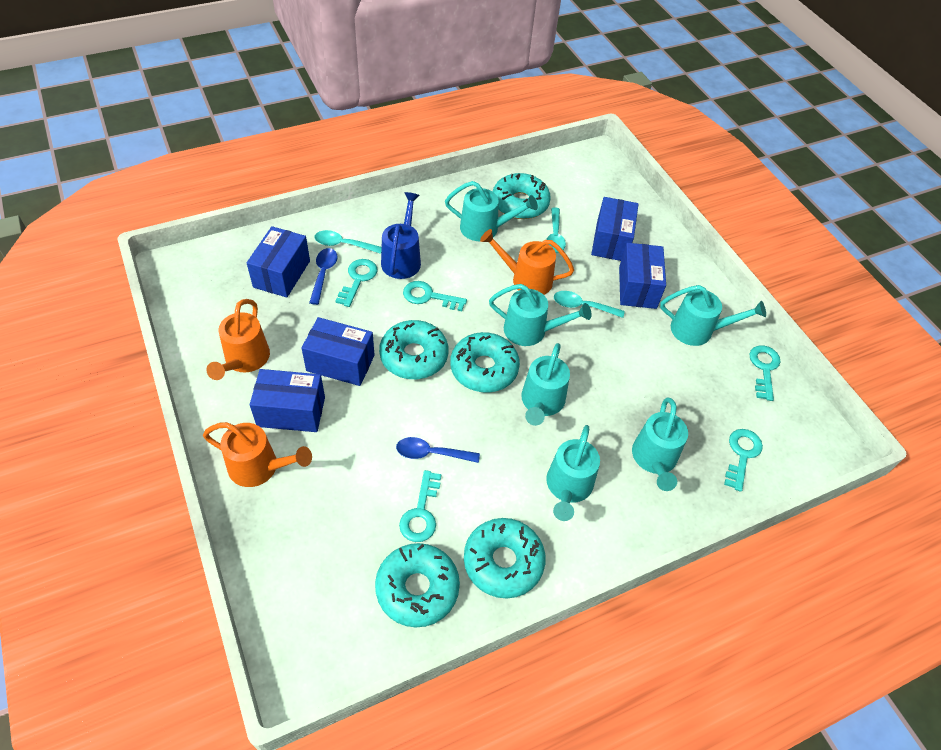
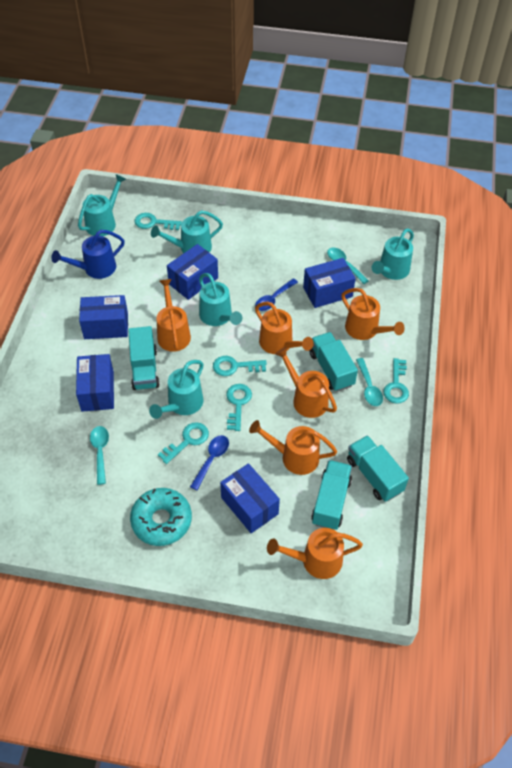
orange watering can: [203,422,312,487] [206,299,270,380] [480,229,574,295] = 3 -> [157,279,191,352] [249,420,337,475] [255,302,314,354] [267,528,363,579] [275,347,337,418] [341,288,405,340] = 6
turquoise donut: [375,543,460,627] [379,320,448,379] [450,332,520,393] [464,518,546,598] [492,173,551,219] = 5 -> [130,488,192,546] = 1
turquoise truck: none = 0 -> [128,326,160,390] [310,332,358,392] [311,460,352,530] [347,435,409,502] = 4
turquoise watering can: [445,181,538,241] [489,284,592,346] [521,343,570,426] [546,425,600,521] [632,397,688,491] [660,285,766,346] = 6 -> [78,174,126,236] [149,360,203,419] [151,210,223,253] [199,273,242,326] [372,228,414,280] = 5

